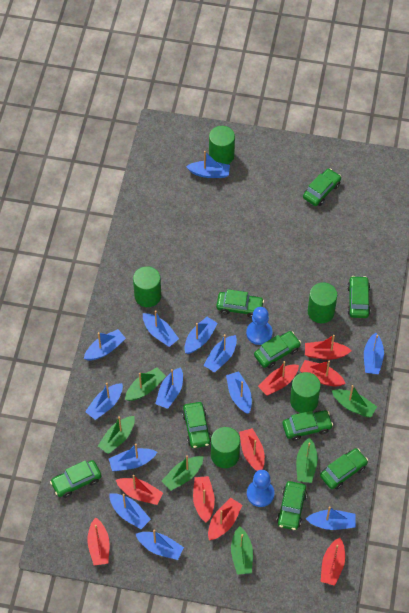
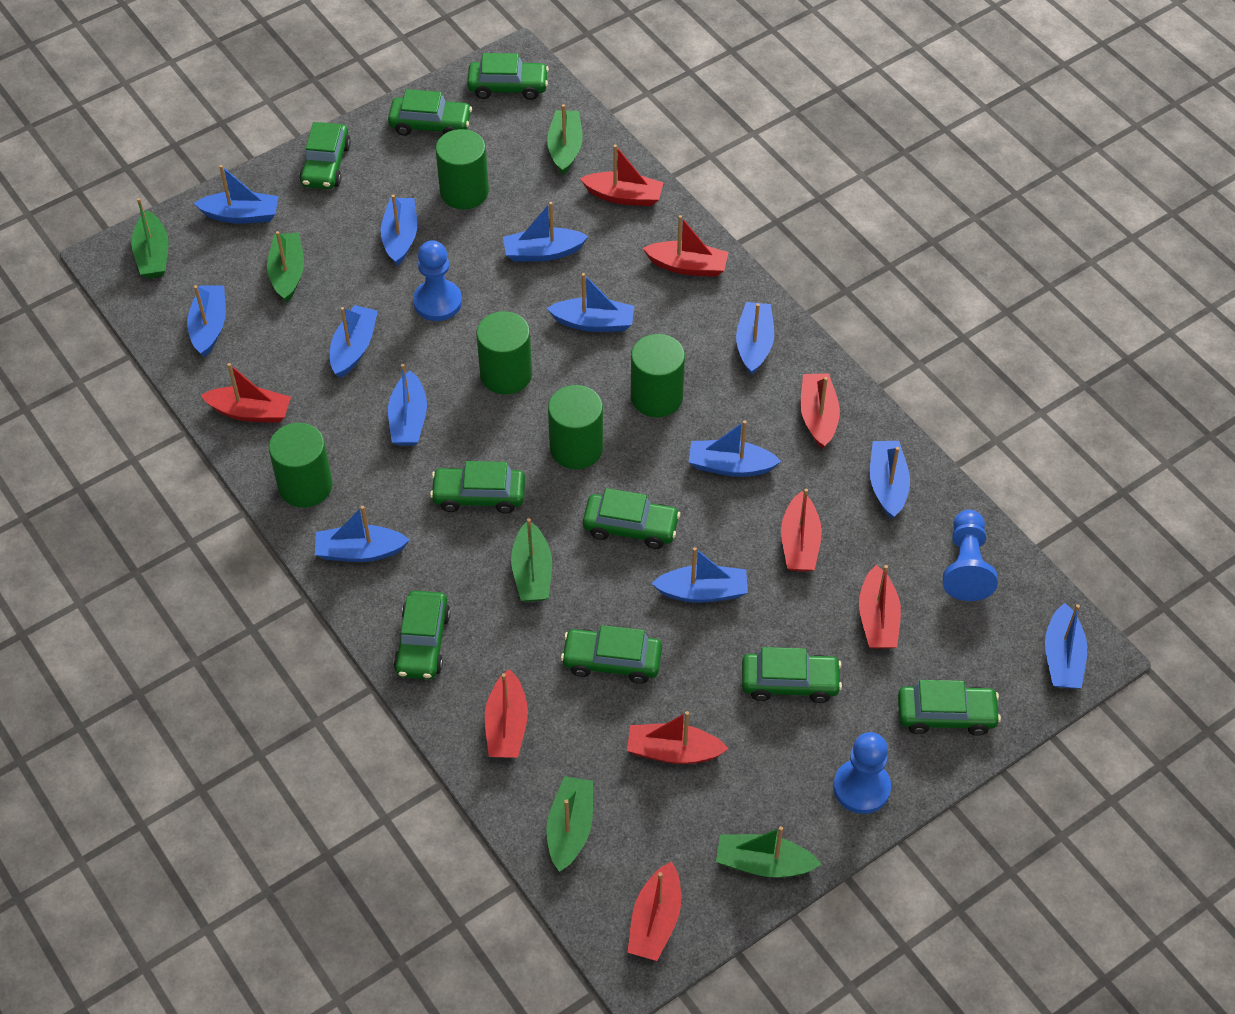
blue pawn: [246,307,273,345] [247,470,274,507] = 2 -> [413,240,462,321] [833,732,891,814] [943,510,998,601] = 3

